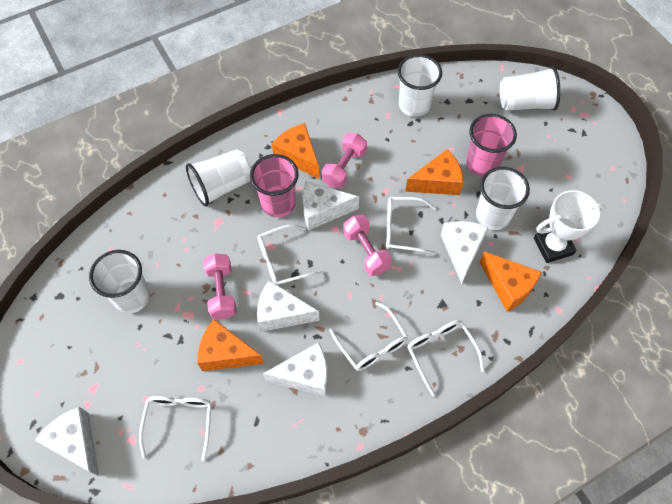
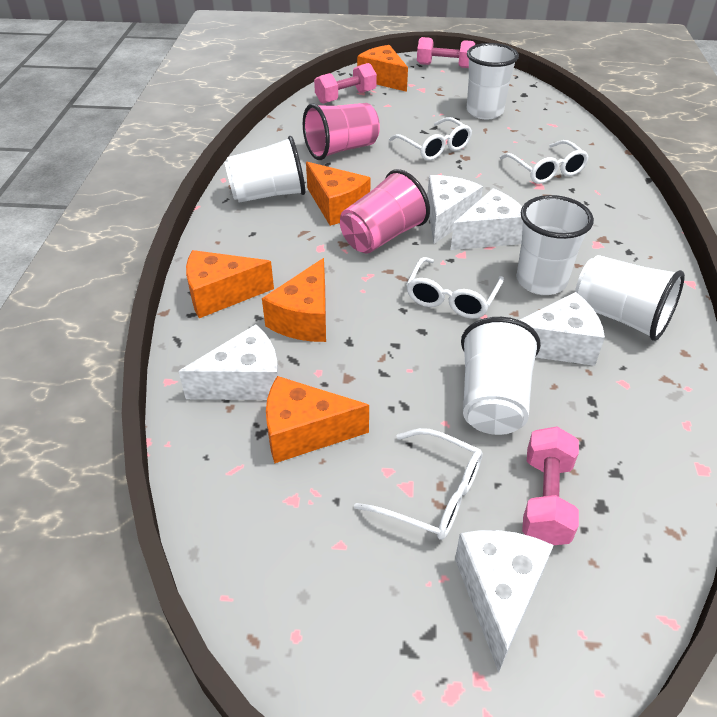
orange cheese: [197,319,264,371] [272,123,319,179] [405,149,464,195] [479,251,542,312] = 4 -> [186,250,274,318] [262,258,326,342] [266,376,369,464] [306,162,371,226] [357,45,408,92] = 5
white glasses: [139,396,212,461] [257,225,324,285] [329,302,408,371] [386,197,436,255] [407,320,484,396] = 5 -> [354,428,483,540] [389,117,472,161] [406,257,504,319] [500,140,589,184] = 4
white trophy: [534,190,606,263] = 1 -> none = 0

